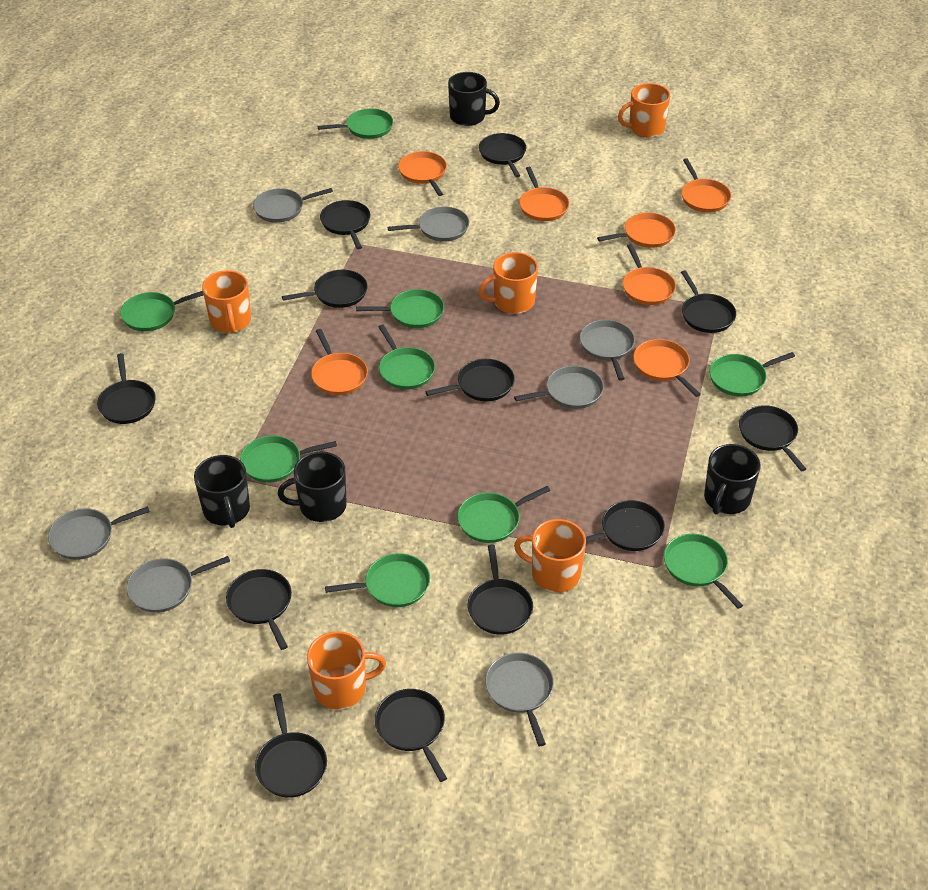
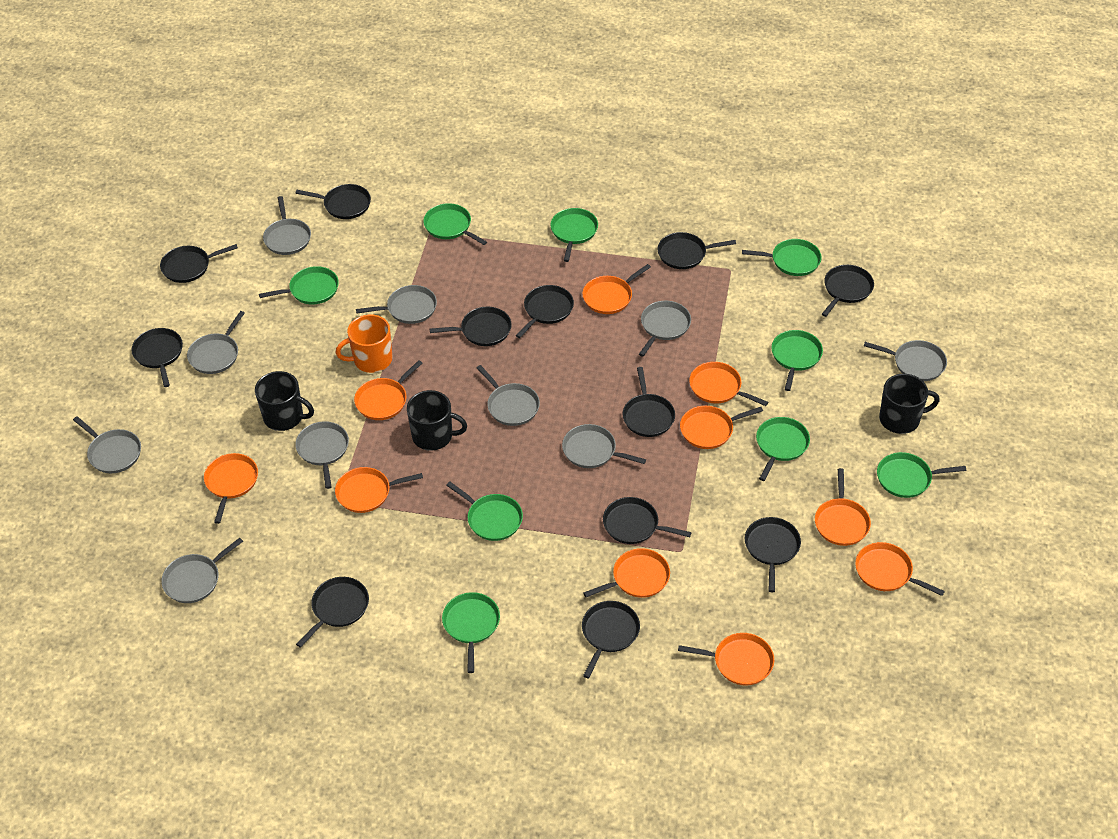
black mug: [194,455,250,528] [278,452,347,522] [448,72,500,126] [704,444,761,514] = 4 -> [255,371,314,431] [407,390,467,451] [879,374,940,434] = 3
grey pan: [48,506,150,560] [126,556,230,613] [253,188,333,223] [388,206,469,241] [485,653,554,746] [514,366,604,409] [580,320,635,381] = 7 -> [73,416,141,473] [161,538,243,603] [187,311,245,374] [263,196,311,255] [295,421,349,489] [356,285,437,324] [477,365,540,426] [562,424,646,468] [639,301,691,357] [864,340,947,381] = 10
orange mug: [202,270,251,333] [307,631,386,710] [479,252,538,314] [514,519,586,592] [618,83,670,138] = 5 -> [336,314,392,373] = 1
orange pan: [311,329,368,395] [398,151,447,196] [519,167,569,221] [597,212,676,248] [623,244,676,305] [633,339,701,397] [681,158,731,212] = 7 -> [204,453,258,524] [335,467,423,513] [354,360,422,420] [582,264,651,314] [583,548,670,598] [678,633,774,686] [680,406,763,449] [689,362,768,406] [815,468,871,546] [855,542,945,596] = 10

